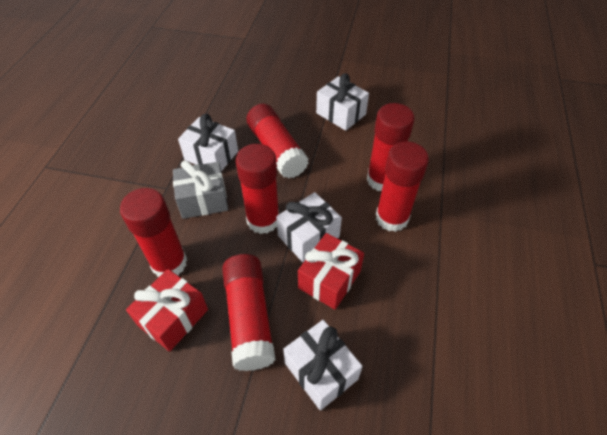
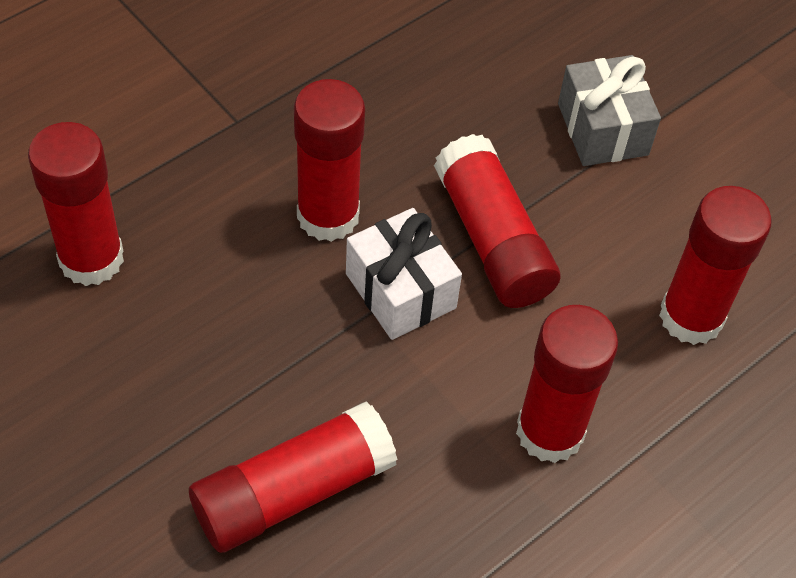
red gift: [126,269,208,351] [298,233,364,310] = 2 -> none = 0
white gift: [178,114,238,171] [276,192,342,262] [283,320,363,410] [316,74,369,131] = 4 -> [346,208,462,340] = 1

